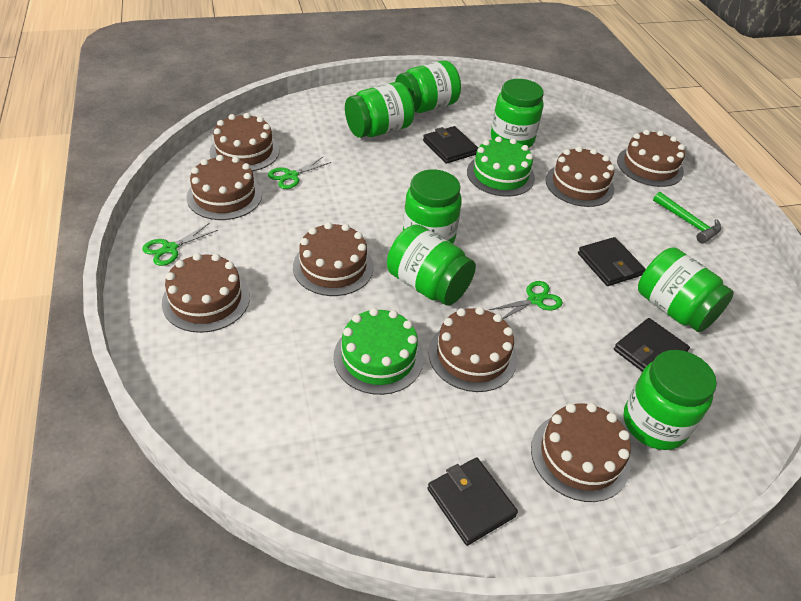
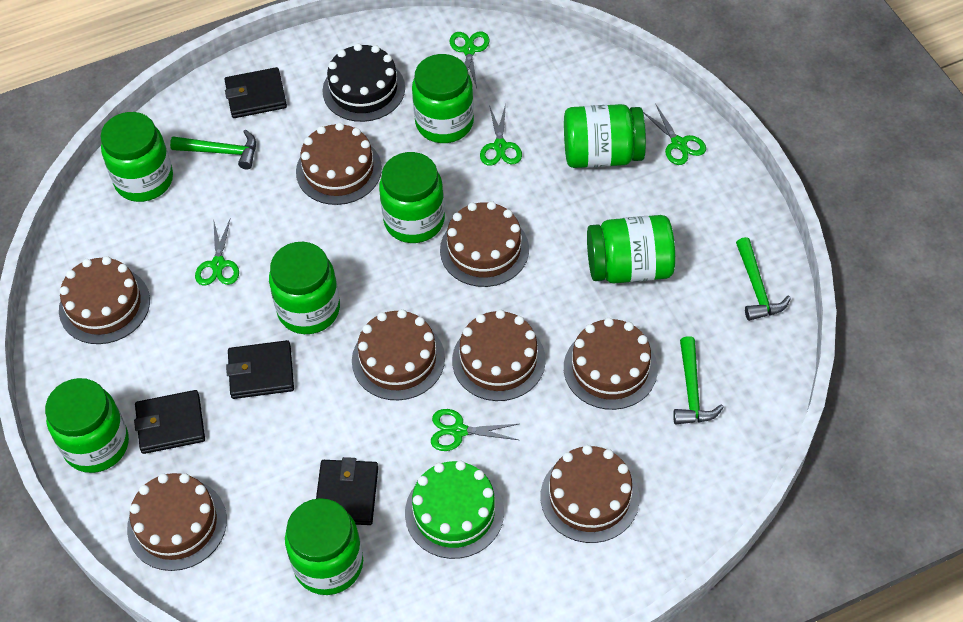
black cake: none = 0 -> [322,43,405,122] = 1
green cake: [333,308,424,395] [467,136,535,197] = 2 -> [405,461,504,559] = 1
green hammer: [653,192,721,243] = 1 -> [170,129,256,170] [673,336,724,425] [736,237,791,321] = 3
green jar: [345,82,415,138] [387,224,476,306] [395,60,461,113] [403,169,462,244] [491,79,544,148] [623,350,717,450] [638,247,734,332] = 7 -> [45,378,129,473] [100,112,173,202] [269,242,340,334] [285,498,363,595] [379,152,445,243] [412,54,474,143] [564,104,646,168] [587,215,675,283] = 8
green scissors: [142,223,218,266] [268,156,332,189] [489,281,563,319] = 3 -> [195,217,239,285] [431,409,518,451] [450,32,489,88] [480,104,522,166] [643,105,706,165] = 5

